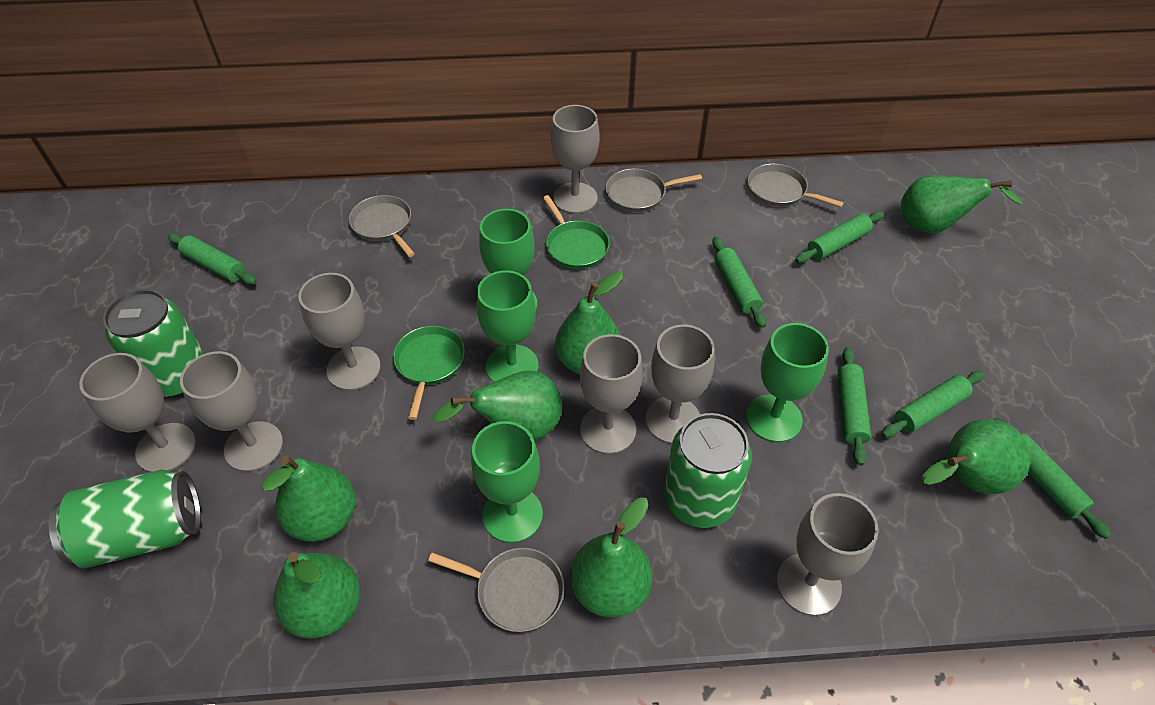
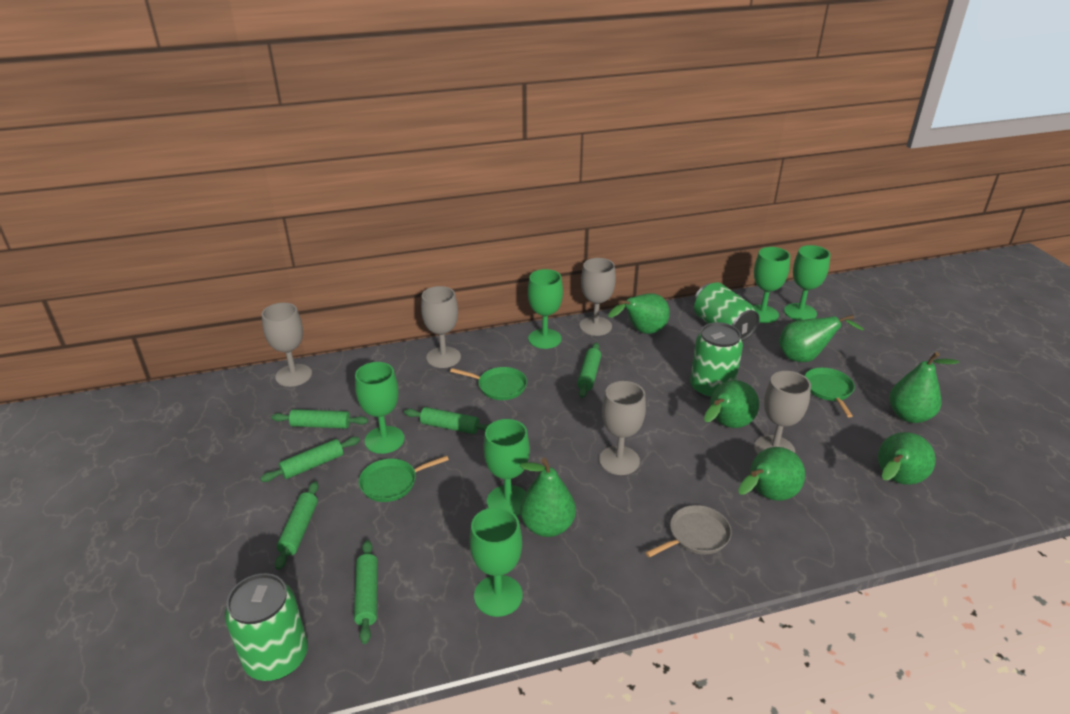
green goblet: [471,421,543,543] [476,270,539,382] [479,209,537,309] [746,323,829,442] = 4 -> [355,362,404,454] [470,507,523,617] [483,419,530,516] [528,269,563,349] [753,247,790,323] [784,245,830,321] = 6
green pan: [393,326,465,420] [543,195,610,269] = 2 -> [359,456,449,502] [450,367,527,400] [804,368,855,417] = 3
grey goblet: [79,353,196,472] [180,351,283,472] [298,273,381,390] [551,105,600,214] [580,334,643,454] [645,325,715,444] [777,493,879,616] = 7 -> [262,303,312,387] [421,286,461,368] [579,258,616,336] [599,381,646,475] [754,371,811,455] = 5
grey pan: [349,195,415,257] [428,548,564,632] [606,168,702,212] [748,164,844,207] = 4 -> [645,505,732,558] = 1

